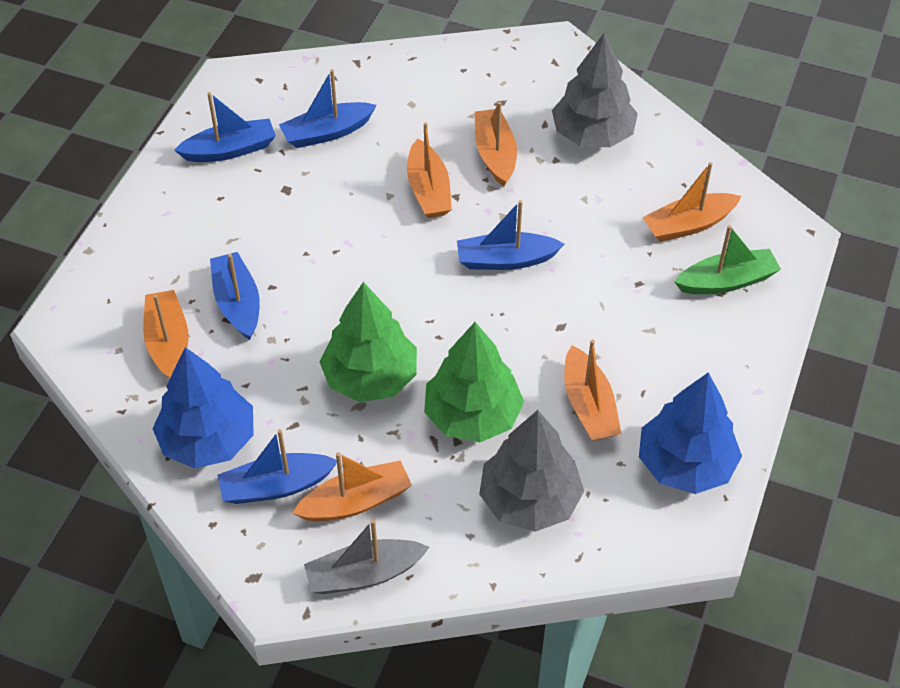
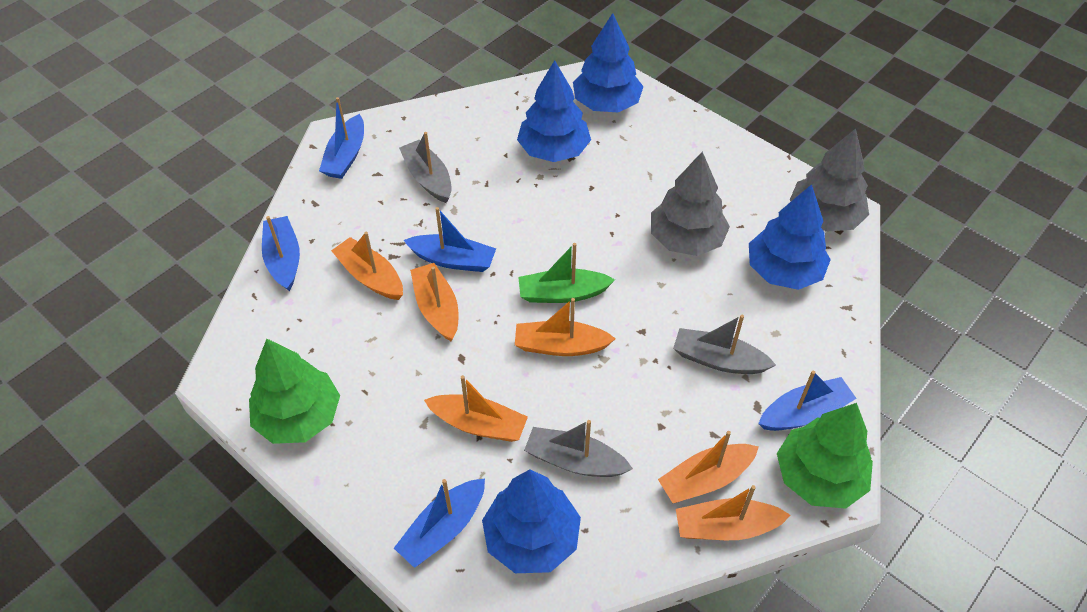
blue tree: [152,347,253,468] [639,372,742,494] = 2 -> [482,469,581,573] [517,60,591,162] [573,13,644,113] [749,184,831,290] = 4
grey boat: [304,519,429,594] = 1 -> [399,132,452,203] [524,420,633,477] [673,315,776,374] = 3

